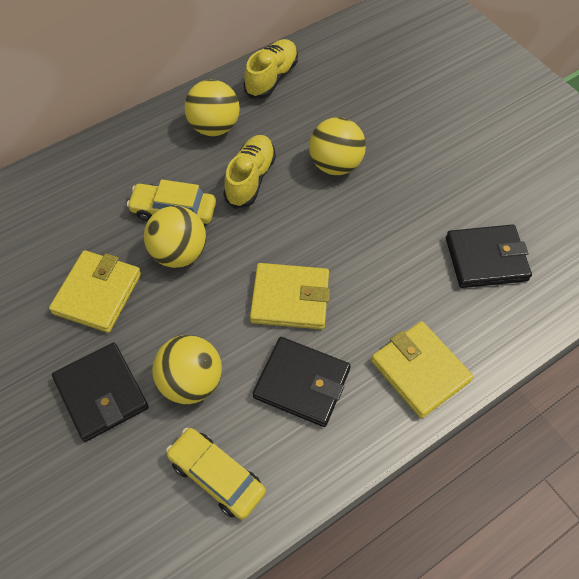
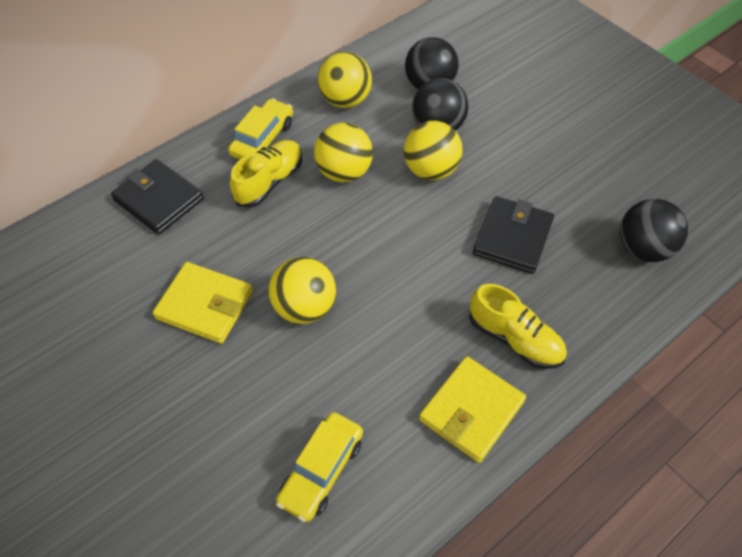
black ball: none = 0 -> [405,37,459,89] [412,78,469,131] [620,199,688,262] = 3
black wallet: [52,342,149,442] [253,337,351,427] [446,224,532,288] = 3 -> [111,159,204,235] [473,196,554,274] = 2
yellow wallet: [49,250,141,333] [250,263,330,329] [371,321,473,418] = 3 -> [153,262,253,344] [419,356,526,463] = 2

